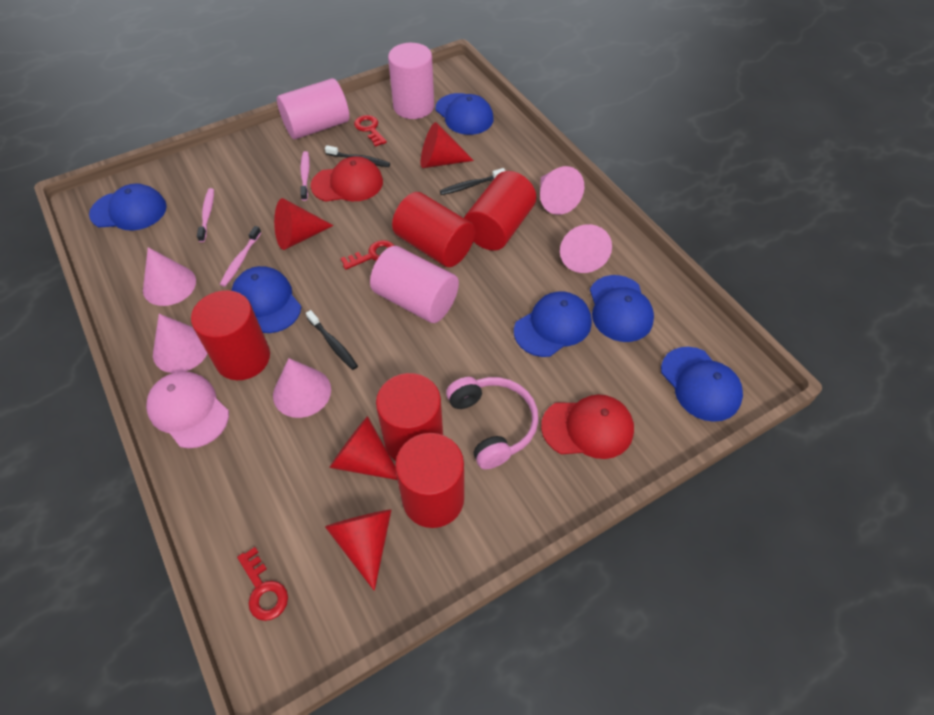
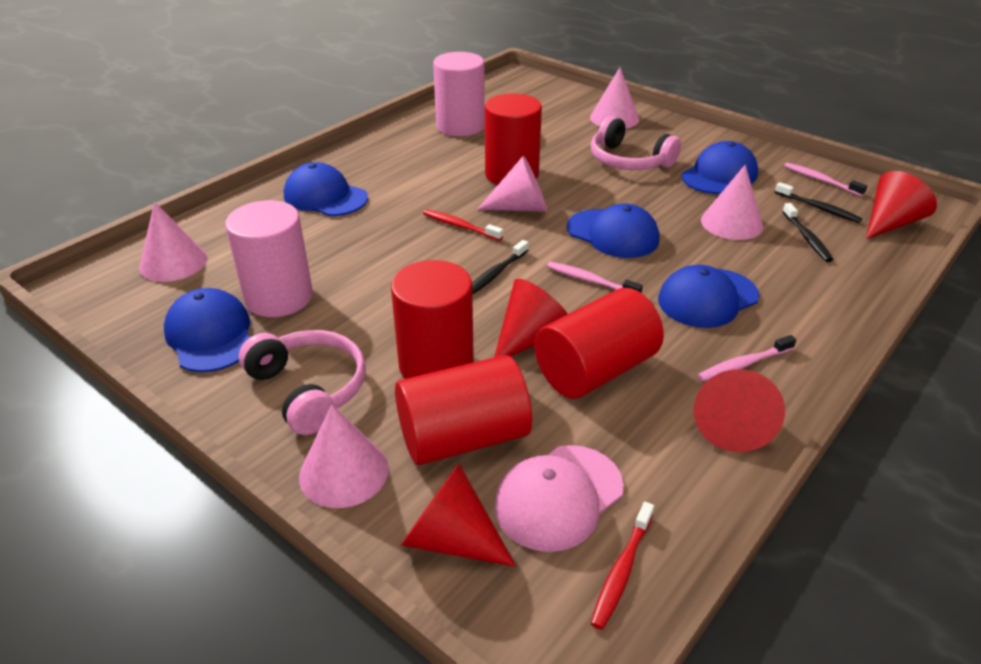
blue cap: [89,183,167,231] [231,266,301,333] [436,93,493,135] [514,292,592,357] [590,275,654,342] [661,347,743,422] = 6 -> [164,288,250,372] [284,162,368,216] [567,204,659,258] [658,265,759,328] [682,141,758,194] = 5
pink cylinder: [277,78,349,140] [370,246,459,323] [388,43,434,119] = 3 -> [225,200,313,317] [433,52,485,136] = 2
pink headphones: [446,377,538,469] = 1 -> [239,330,366,435] [591,116,681,170] = 2
red cap: [311,156,383,202] [541,394,634,459] = 2 -> none = 0
red cylinder: [191,290,270,380] [376,373,443,461] [392,192,475,267] [395,433,464,528] [464,171,536,251] = 5 -> [391,260,474,379] [395,355,532,465] [485,93,542,185] [534,288,664,399] = 4
red key: [237,547,288,621] [340,240,395,270] [354,115,387,147] = 3 -> none = 0
red toothbrush: none = 0 -> [423,210,503,241] [591,502,654,630] = 2

